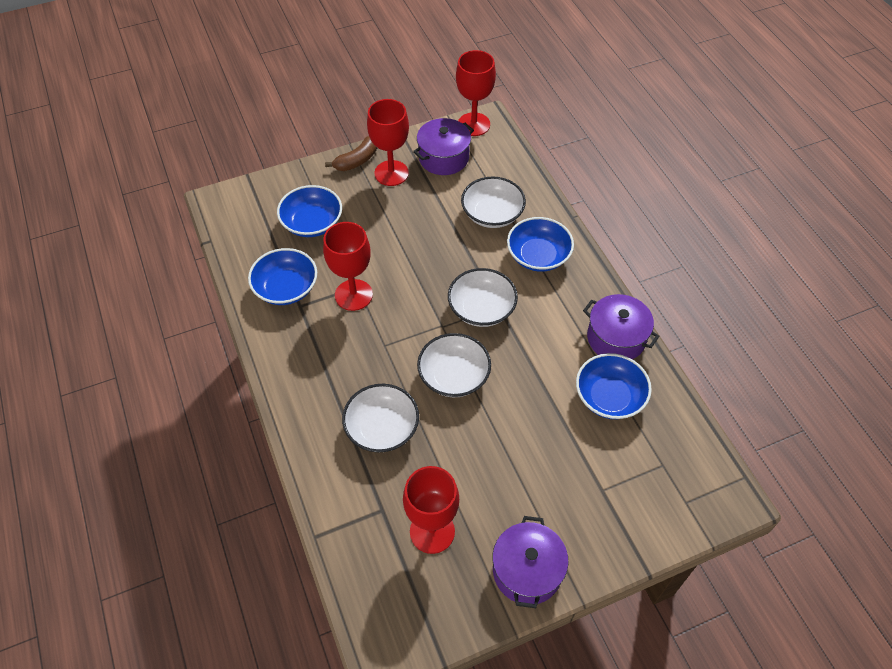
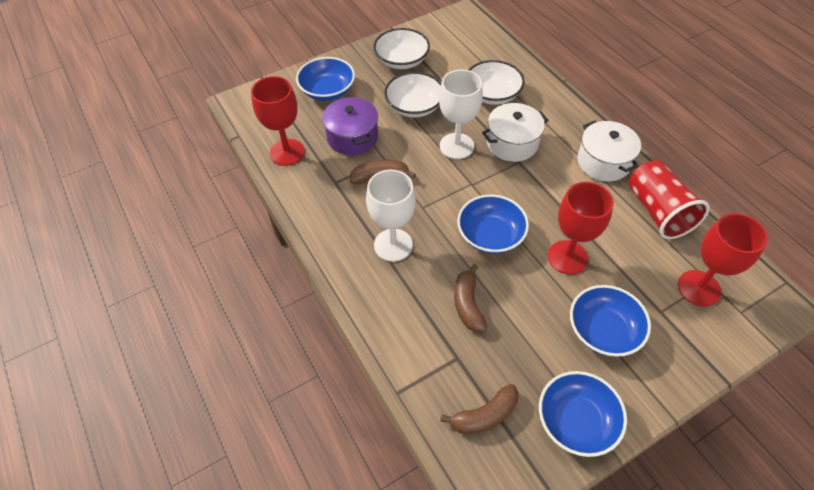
brown banana: [325,136,377,171] = 1 -> [350,160,416,184] [440,384,519,434] [454,264,487,332] = 3
purple pot: [413,118,474,175] [492,516,568,608] [583,294,660,359] = 3 -> [322,97,378,155] = 1
red cup: none = 0 -> [629,160,710,239] = 1
red goblet: [323,222,373,311] [367,99,409,186] [403,466,459,554] [456,50,496,136] = 4 -> [251,76,305,166] [548,182,614,274] [678,213,768,306] = 3
white bowl: [342,384,419,452] [417,333,491,398] [448,268,518,327] [461,177,526,228] = 4 -> [373,28,430,69] [384,72,441,118] [469,60,525,105] = 3
white goblet: none = 0 -> [366,170,416,262] [439,69,483,159] = 2
white pot: none = 0 -> [482,103,549,162] [577,121,641,182] = 2

